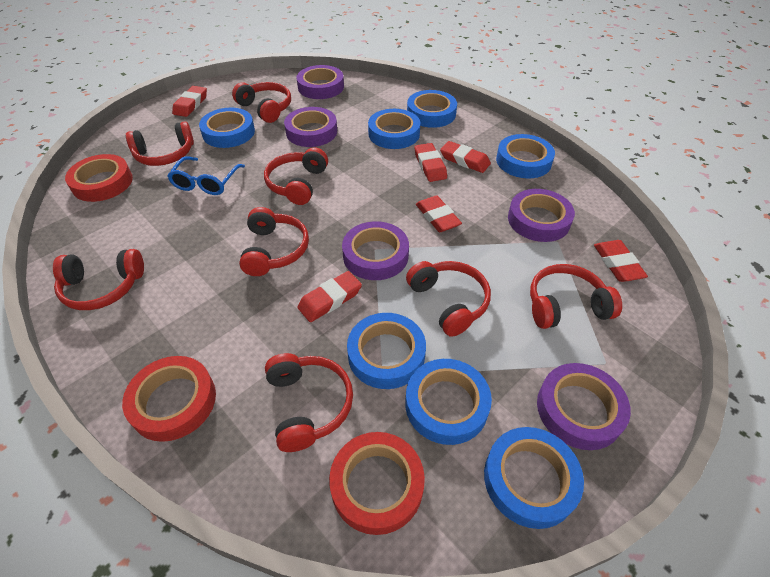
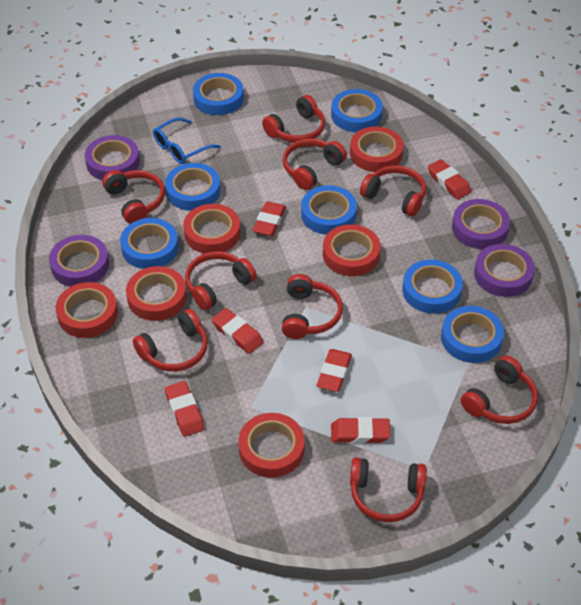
purple tape: [284,107,337,147] [296,65,344,99] [342,221,409,280] [508,189,575,242] [537,363,631,450] = 5 -> [49,235,109,287] [85,135,140,180] [452,199,510,249] [474,244,535,297] = 4
red headphones: [53,249,144,310] [126,121,194,166] [232,82,291,123] [239,207,309,276] [264,147,328,205] [265,353,353,452] [406,261,491,337] [530,264,622,329] = 8 -> [102,170,165,224] [133,309,208,372] [185,251,257,310] [262,95,325,143] [282,274,343,339] [283,138,347,190] [350,457,427,522] [360,165,426,217] [461,356,538,424] = 9
red tape: [65,154,133,202] [122,356,216,442] [329,432,425,535] = 3 -> [56,282,118,338] [126,266,187,321] [183,204,240,253] [238,413,305,478] [323,224,381,276] [350,126,404,172] = 6

